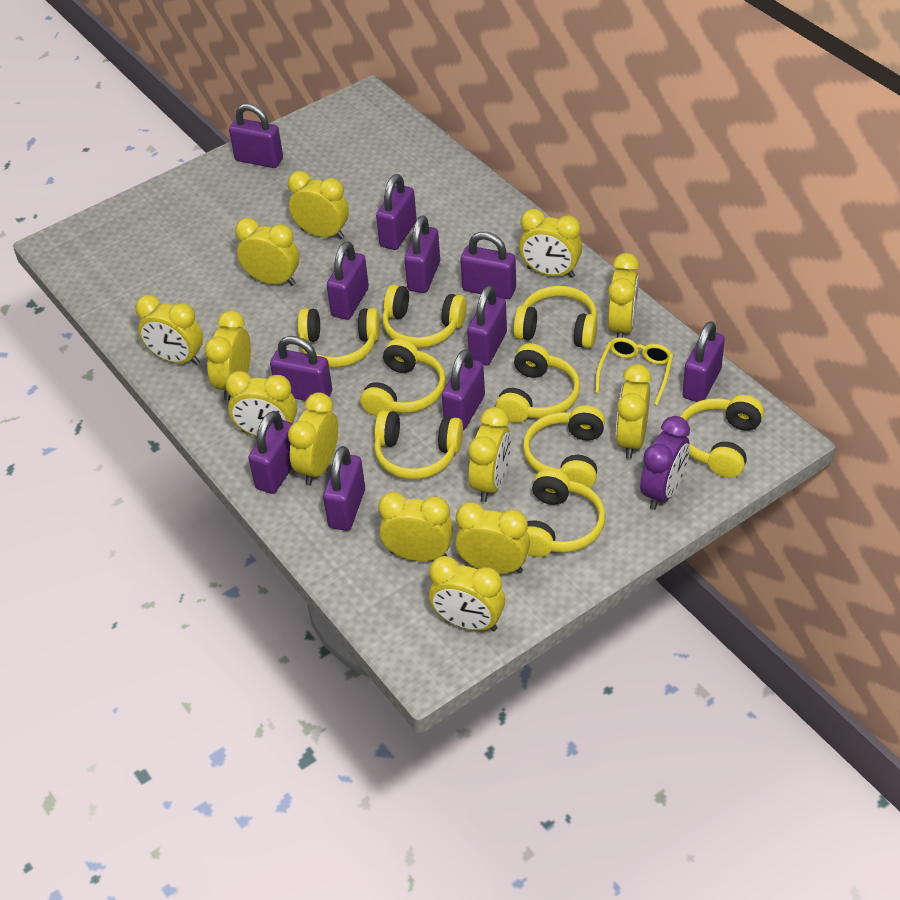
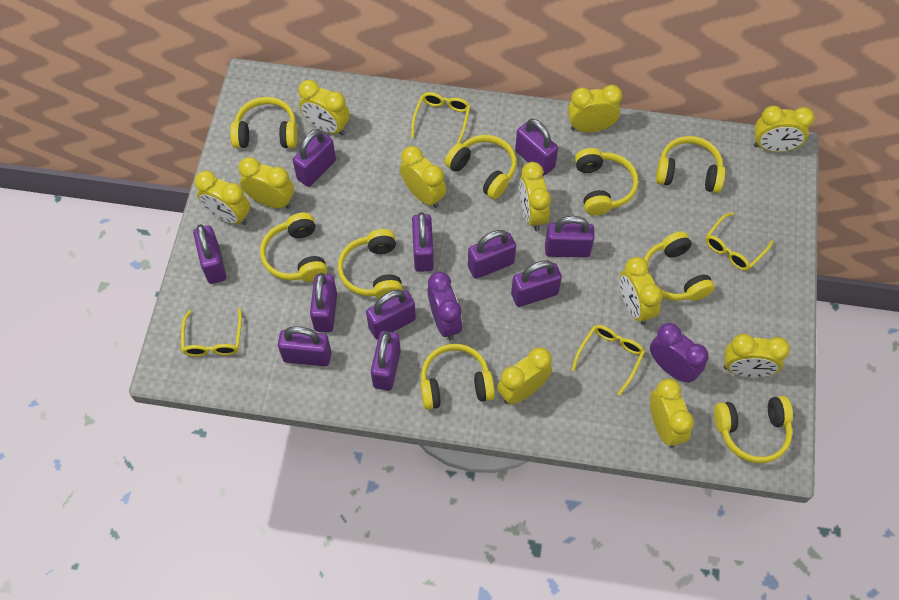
purple clock: [640,416,690,510] = 1 -> [428,272,462,340] [650,323,709,383] = 2
yellow clock: [135,295,203,365] [205,310,251,401] [225,371,297,436] [235,218,299,286] [288,171,349,239] [288,392,338,486] [378,492,453,561] [429,556,505,631] [455,502,530,574] [468,407,511,502] [519,209,582,278] [608,253,639,338] [616,364,652,459] = 13 -> [195,171,251,225] [238,157,294,209] [299,80,350,135] [400,146,447,208] [497,347,552,405] [519,162,551,231] [568,85,622,132] [619,257,663,325] [650,379,694,448] [724,334,790,377] [754,105,815,152] = 11
yellow glasses: [595,337,673,405] = 1 -> [181,308,242,357] [411,92,471,143] [572,325,645,396] [705,212,773,271] = 4

